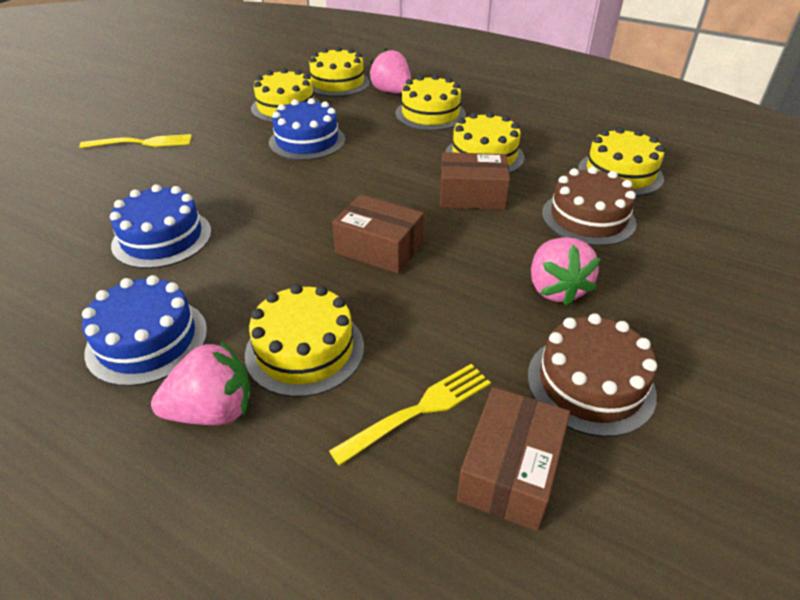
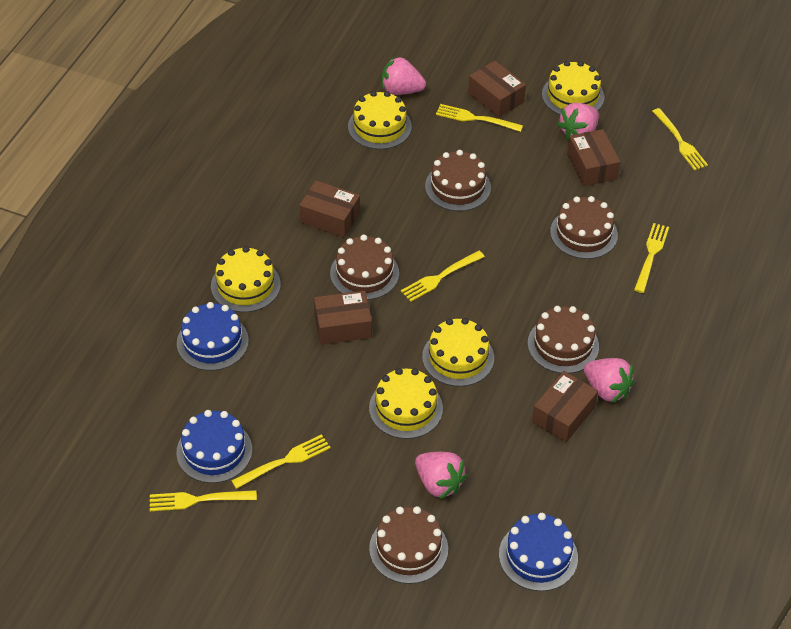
brown box: [332,194,424,274] [440,152,510,210] [457,387,570,531] = 3 -> [299,180,360,237] [314,291,372,345] [468,61,526,118] [532,371,598,442] [567,129,620,186] = 5
brown cake: [528,313,657,437] [542,166,637,246] = 2 -> [330,235,399,300] [369,506,448,584] [425,150,491,211] [528,306,599,373] [550,196,618,259] = 5
pink strawberry: [151,340,251,425] [368,48,411,94] [531,237,601,306] = 3 -> [382,56,426,95] [415,452,467,499] [557,103,599,141] [584,358,634,403] = 4
yellow cake: [245,284,364,397] [251,68,320,123] [309,47,370,97] [395,74,466,131] [445,112,524,174] [578,127,665,196] = 6 -> [211,246,281,312] [348,91,412,149] [369,368,443,439] [422,318,494,387] [542,61,604,115] = 5
yellow fork: [79,134,192,148] [329,364,491,466] = 2 -> [150,490,257,511] [231,434,331,489] [401,251,485,302] [436,104,523,132] [634,223,669,293] [652,108,708,170] = 6

